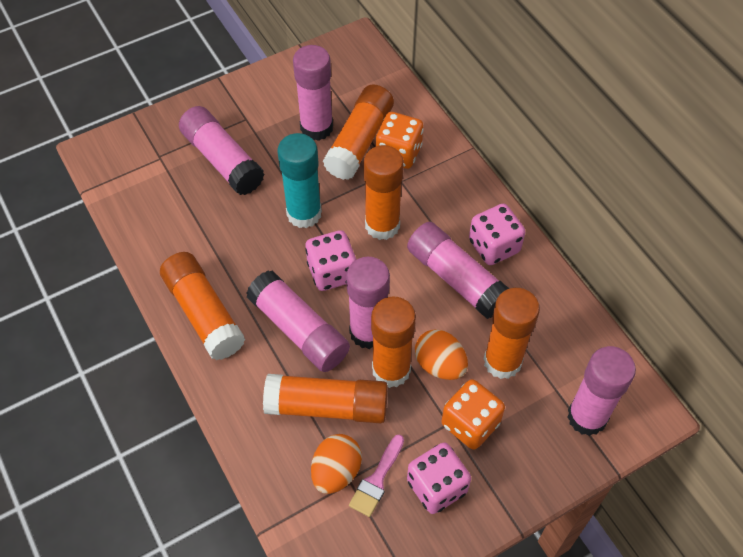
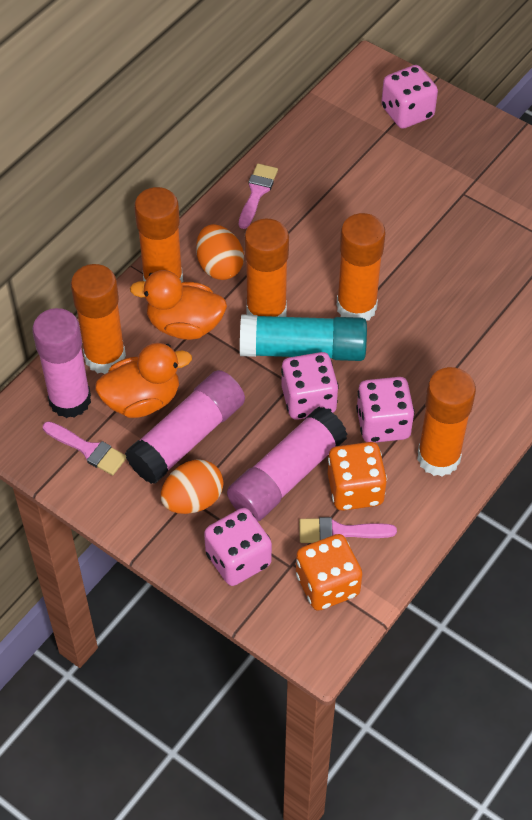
orange duck: none = 0 -> [95,343,192,418] [130,270,227,340] = 2
orange glue stick: [160,252,246,360] [263,374,388,423] [323,84,394,180] [363,145,404,240] [371,296,416,388] [483,288,540,379] = 6 -> [71,264,126,374] [134,187,183,283] [244,219,289,317] [337,213,385,321] [417,367,476,476] = 5
pink brush: [349,434,404,517] = 1 -> [43,421,127,475] [239,164,278,229] [299,517,397,543] = 3
pink dice: [305,230,356,291] [407,442,471,514] [469,204,525,265] = 3 -> [204,508,272,586] [281,352,339,420] [356,377,415,443] [381,65,438,129] = 4
pink glue stick: [179,106,265,195] [246,271,350,372] [293,45,333,141] [346,257,390,349] [407,222,509,319] [567,346,636,436] = 6 -> [32,308,91,418] [125,370,245,484] [227,407,348,521] = 3

